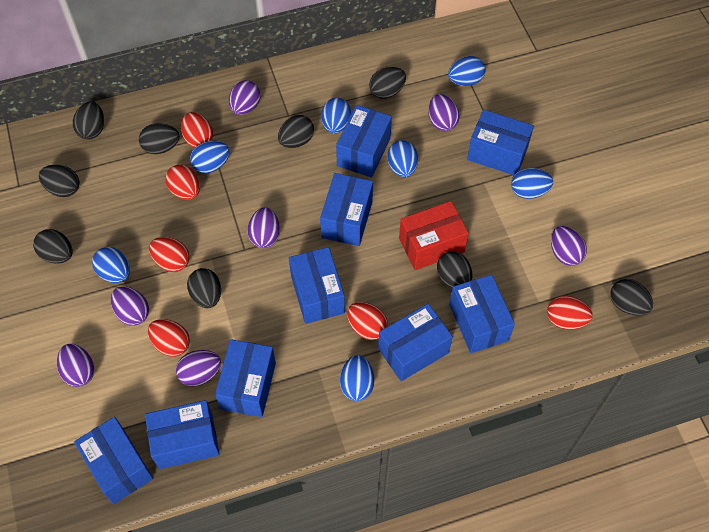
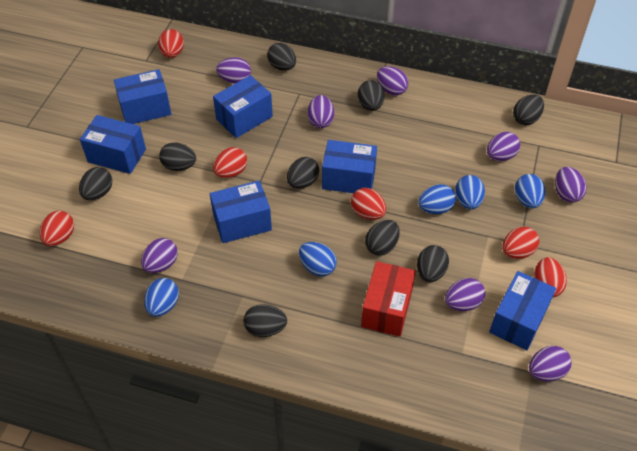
blue box: [74,417,153,504] [145,400,220,469] [215,339,276,417] [289,247,345,324] [320,173,373,246] [336,105,392,178] [378,304,453,381] [449,275,515,353] [467,110,534,175] = 9 -> [80,115,146,174] [114,69,171,124] [210,181,272,243] [213,75,273,138] [322,140,377,193] [489,271,556,350] = 6
blue egg: [92,247,130,283] [190,141,230,173] [321,98,351,134] [340,355,374,401] [387,140,418,177] [448,56,485,86] [511,168,553,199] = 7 -> [144,278,179,317] [299,242,337,277] [418,184,456,214] [455,175,485,210] [515,174,545,208] = 5
purple egg: [57,344,94,387] [111,286,149,326] [176,350,221,386] [229,80,260,115] [247,207,280,248] [428,94,460,131] [551,226,587,266] = 7 -> [141,238,178,273] [216,57,251,84] [307,95,334,128] [377,66,408,96] [445,278,485,311] [487,132,520,161] [529,346,572,381] [555,167,587,203] = 8

